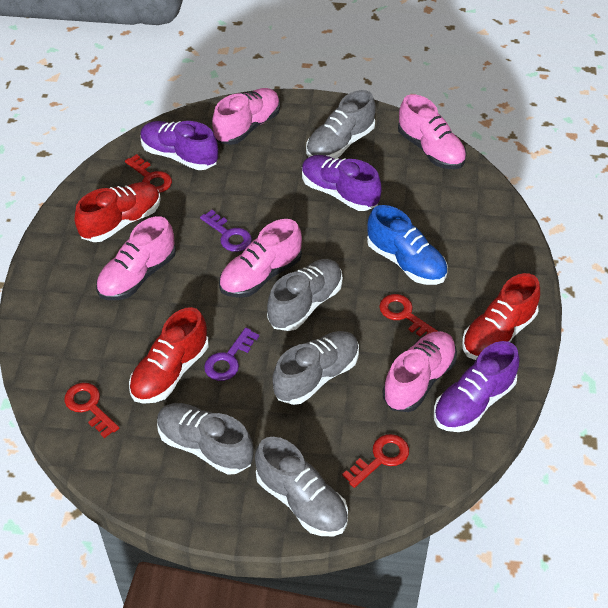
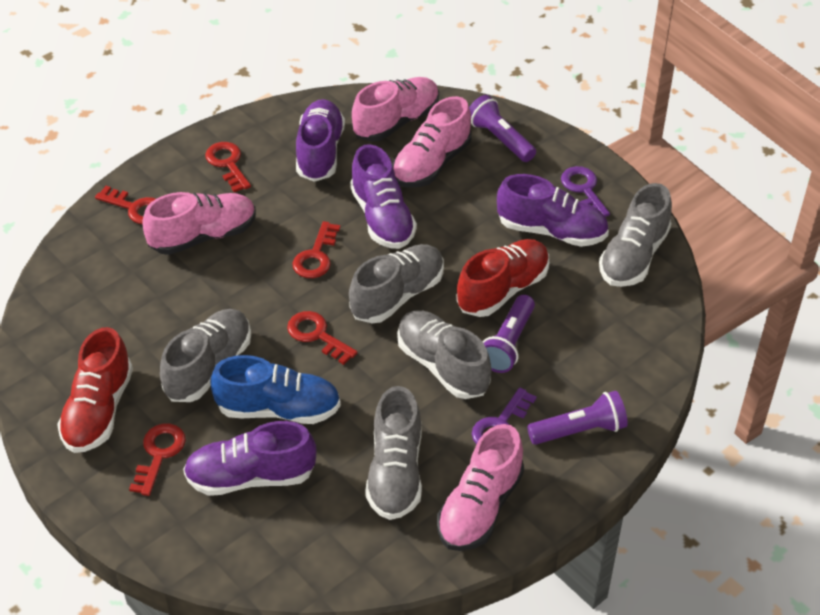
pink shoe: [96,216,176,300] [212,88,280,145] [219,219,302,298] [383,331,457,412] [398,94,467,169] = 5 -> [142,192,256,255] [352,77,439,142] [392,96,472,188] [437,424,524,551] = 4
purple flashlight: none = 0 -> [469,95,536,162] [483,295,535,373] [527,391,628,445] = 3
purple shoe: [140,121,218,170] [302,155,382,211] [434,341,519,432] = 3 -> [183,421,317,496] [296,99,345,182] [350,144,417,249] [497,174,609,247] = 4
red key: [64,383,119,438] [125,154,172,193] [342,434,409,488] [379,294,438,337] = 4 -> [95,186,156,224] [129,423,186,496] [205,142,251,192] [287,311,358,365] [292,221,340,278] = 5
red shoe: [75,182,161,242] [129,307,209,404] [462,273,540,360] = 3 -> [57,327,133,453] [456,239,549,317] = 2

